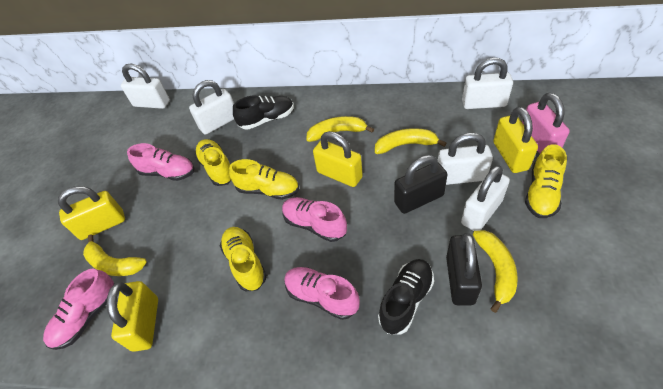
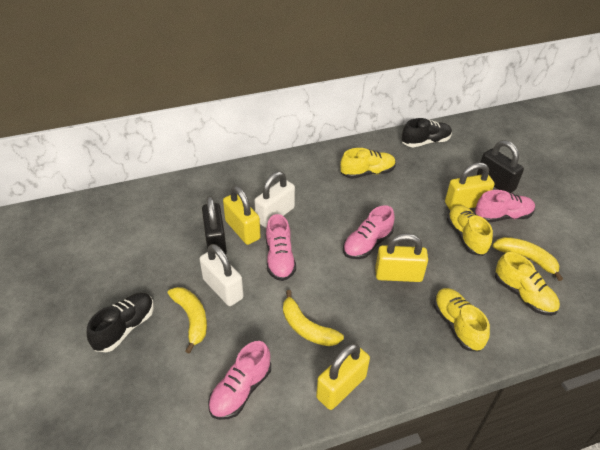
pink padlock: [522,93,570,154] = 1 -> none = 0
white padlock: [121,64,170,109] [189,80,234,135] [438,133,493,185] [461,165,510,231] [462,58,513,109] = 5 -> [199,244,244,306] [254,171,295,228] = 2
yellow banana: [83,234,147,276] [306,116,374,142] [375,128,446,154] [472,230,517,313] = 4 -> [168,287,207,354] [283,290,344,346] [493,237,563,281] = 3

